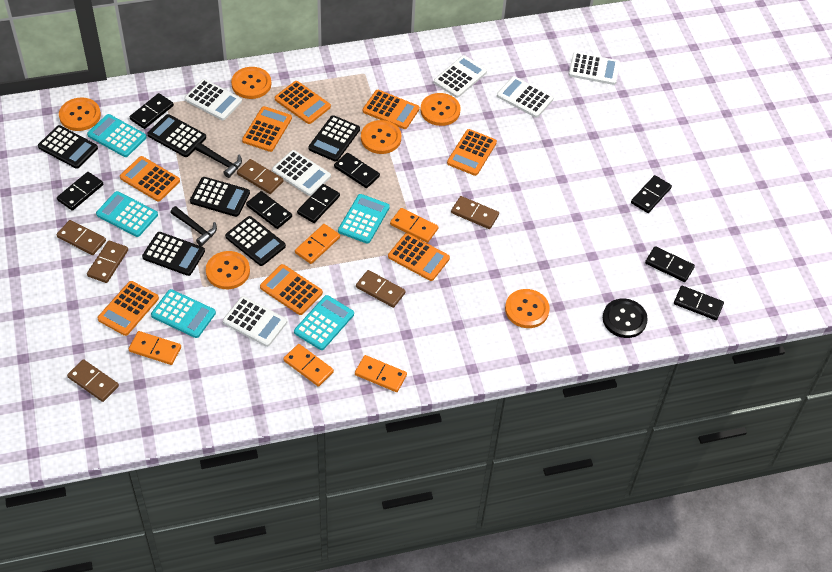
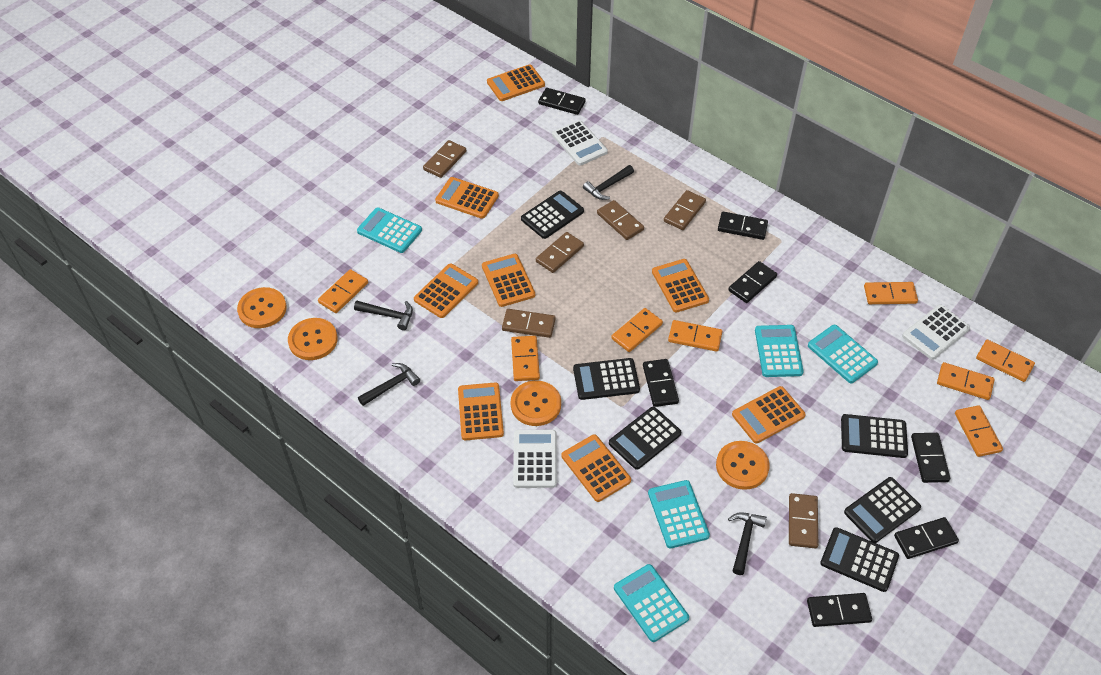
black button: [603,299,648,338] = 1 -> none = 0
black domino: [57,172,103,211] [130,93,174,129] [246,191,292,229] [297,184,340,223] [334,153,380,188] [631,175,672,213] [645,246,695,282] [674,286,724,320] = 8 -> [538,88,586,115] [643,359,679,407] [718,212,768,240] [728,261,777,303] [807,593,872,627] [894,517,959,559] [911,433,950,483] = 7
black hammer: [170,206,217,246] [195,142,242,178] = 2 -> [354,301,413,330] [358,363,420,406] [583,165,634,200] [728,512,767,575] = 4
orange button: [59,98,101,131] [206,251,250,289] [231,67,271,99] [361,120,401,154] [420,93,461,126] [505,289,550,328] = 6 -> [237,287,286,328] [288,318,338,360] [511,380,561,426] [716,441,770,490] = 4
orange domino: [129,331,181,365] [283,344,334,387] [295,224,340,264] [355,355,407,392] [390,208,438,243] = 5 -> [318,269,368,313] [511,336,540,381] [611,308,663,352] [668,320,722,352] [864,282,918,304] [937,362,995,400] [955,405,1003,457] [976,340,1035,382] = 8
white calculator: [184,79,242,120] [223,296,287,347] [272,150,331,196] [434,55,487,98] [497,76,553,118] [569,52,620,85] = 6 -> [513,430,557,488] [552,120,608,166] [902,304,970,360] = 3

